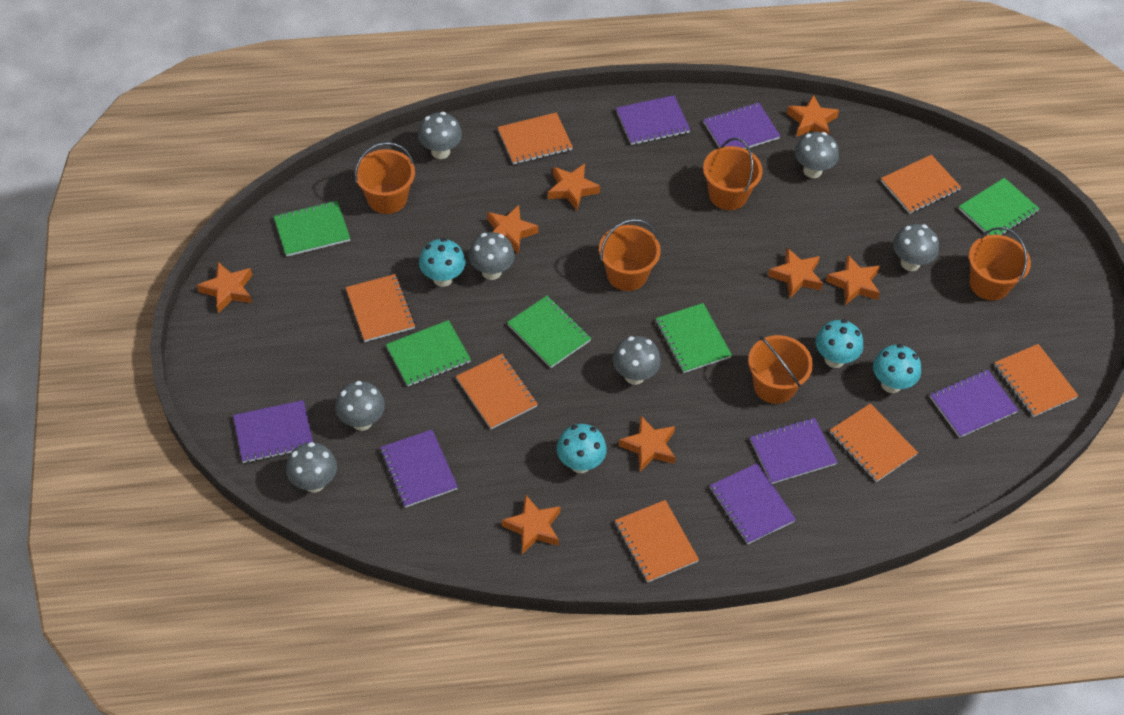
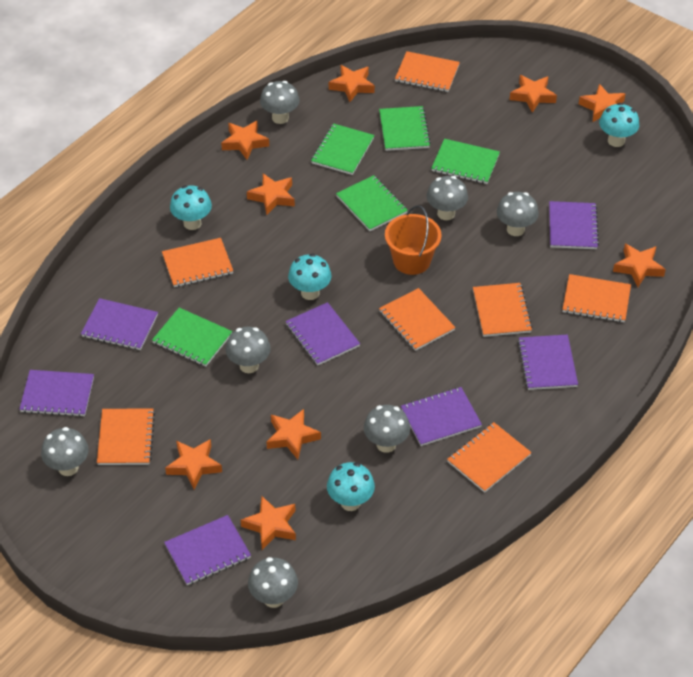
orange bucket: [355,142,415,214] [599,219,661,291] [703,138,763,210] [748,335,813,404] [969,227,1031,301] = 5 -> [385,205,442,275] = 1
orange star: [197,262,252,314] [487,205,539,254] [502,495,561,554] [548,164,600,210] [619,416,676,472] [768,248,823,298] [786,94,839,137] [826,255,880,305] = 8 -> [165,439,222,490] [221,121,269,160] [241,496,296,550] [247,173,295,215] [267,409,321,459] [329,65,375,102] [510,75,557,113] [579,84,626,122] [613,243,666,287] = 9

